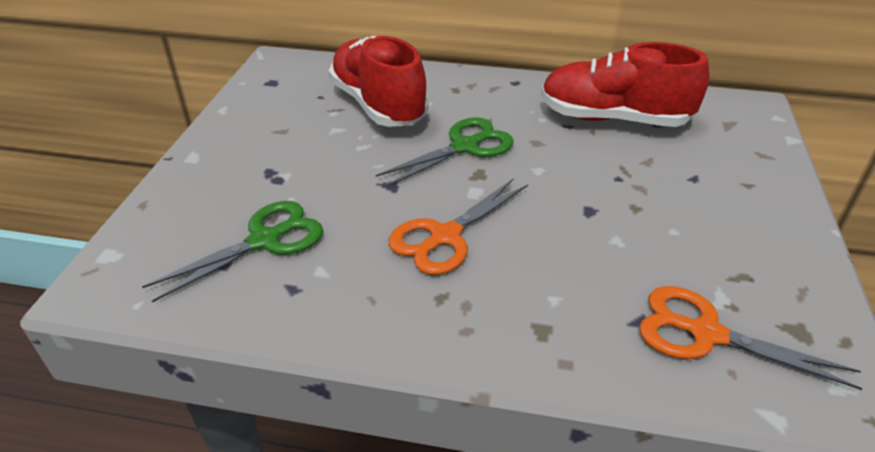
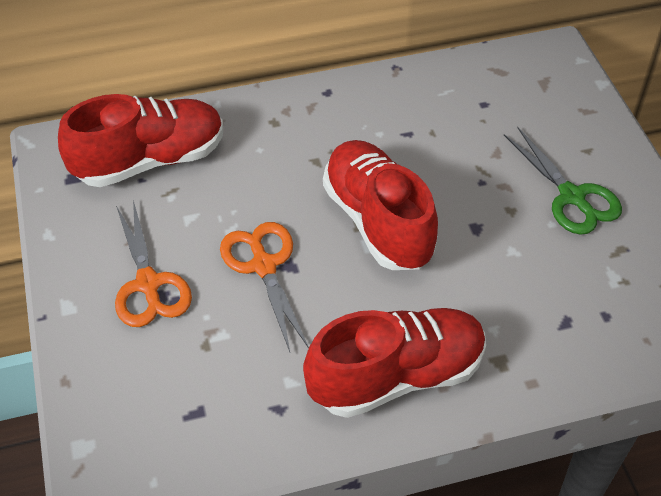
green scissors: [142,201,323,302] [376,117,514,187] = 2 -> [504,127,622,235] = 1
red shoe: [329,36,428,127] [541,42,709,127] = 2 -> [58,94,223,187] [303,308,486,418] [323,140,438,270] = 3

